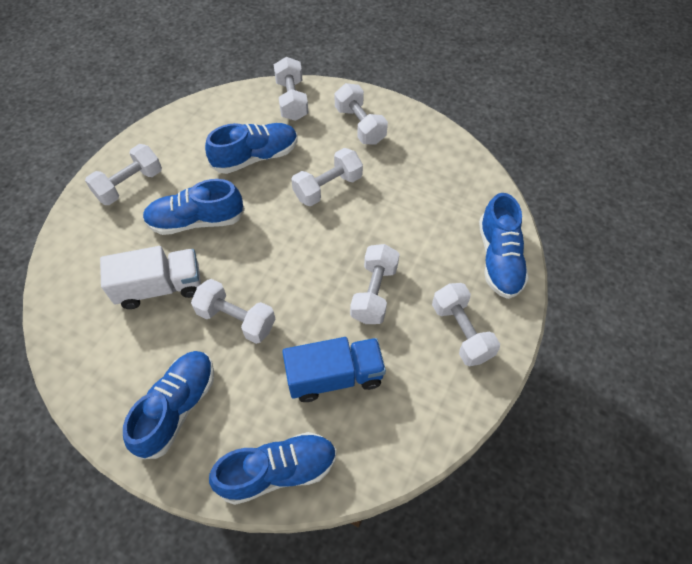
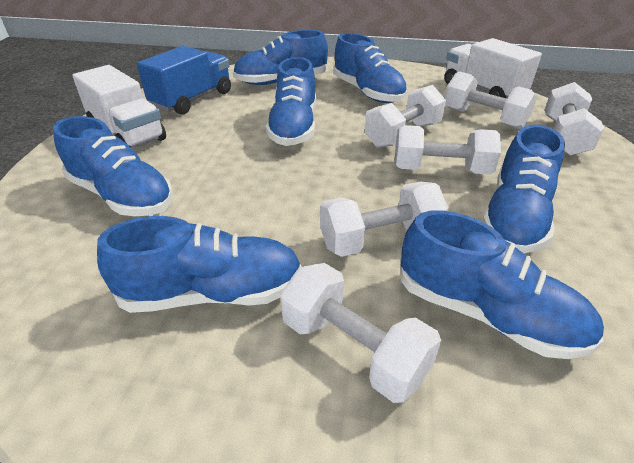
blue shoe: [123,351,214,459] [143,179,245,235] [205,123,298,174] [209,432,337,505] [479,193,529,299] = 5 -> [53,116,173,216] [97,216,302,313] [233,30,328,85] [266,57,316,146] [333,33,407,103] [400,210,604,359] [482,124,565,253] = 7
white dumbbell: [85,144,162,205] [191,279,275,344] [274,57,308,121] [291,148,363,206] [334,83,388,145] [350,244,400,324] [432,283,500,366] = 7 -> [280,263,441,403] [320,181,448,257] [365,85,446,148] [395,125,501,175] [445,71,537,129] [545,82,604,156] = 6
white truck: [100,246,201,309] = 1 -> [72,65,166,148] [444,38,542,99] = 2

